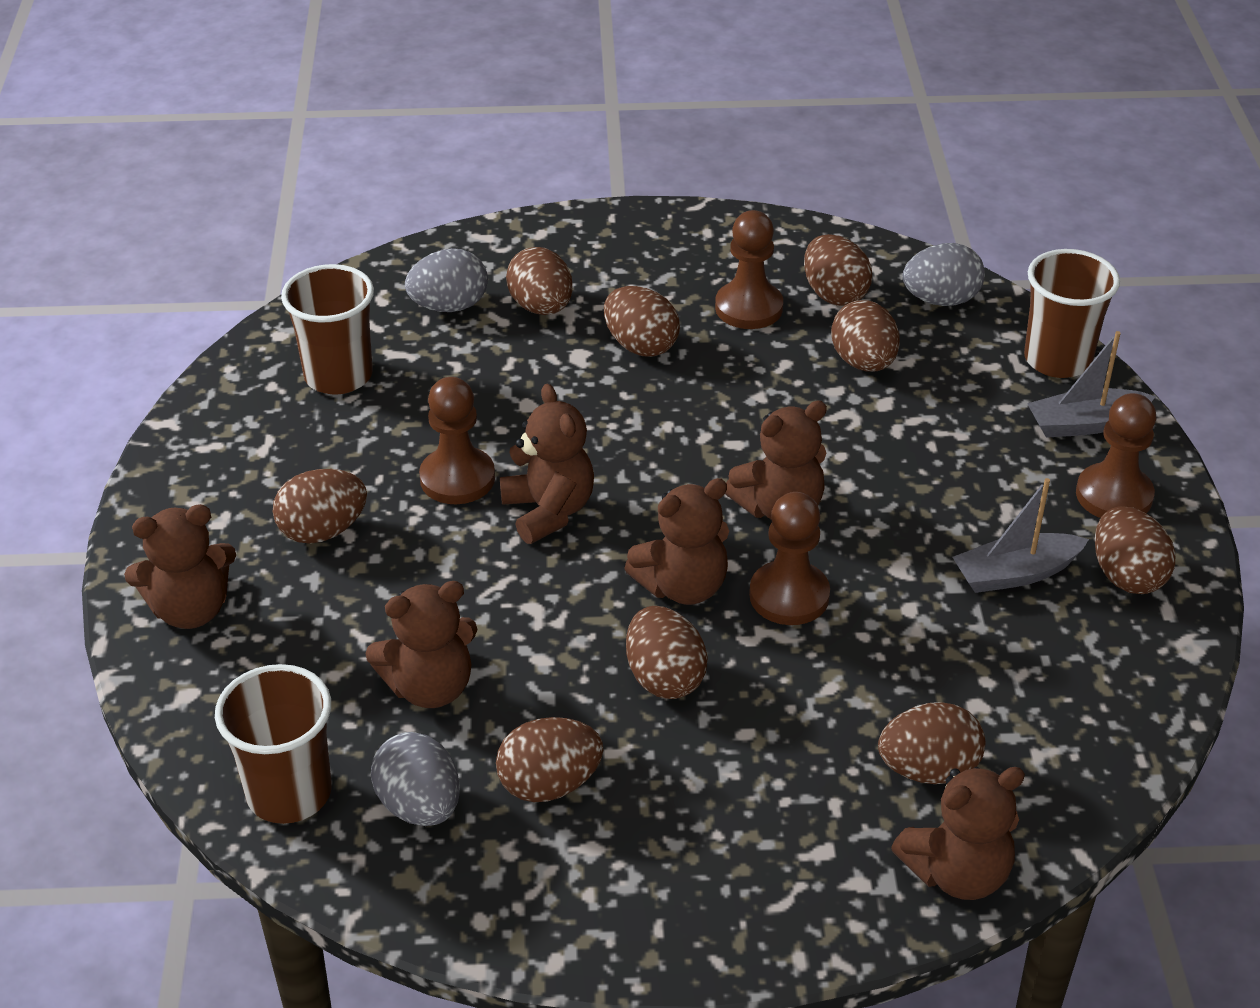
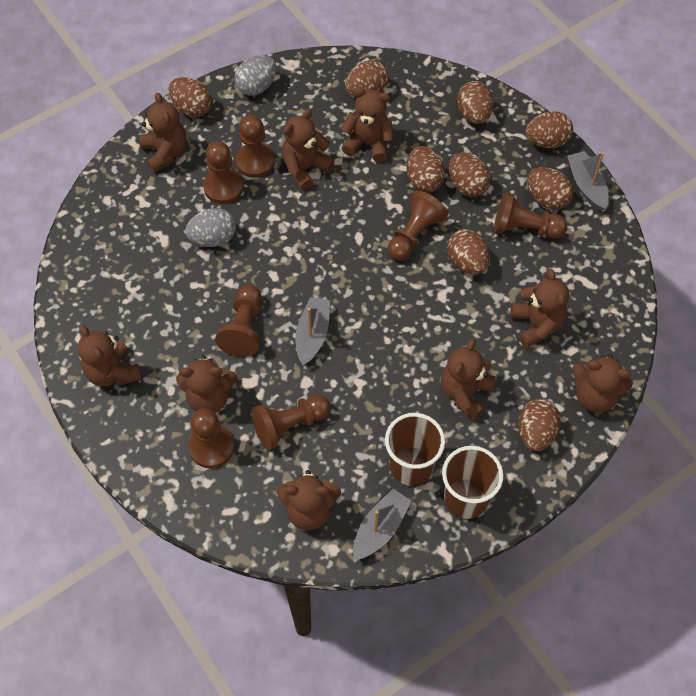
brown cup: [215,664,332,824] [281,264,374,395] [1024,249,1120,378] = 3 -> [385,413,445,486] [442,446,503,519] = 2
brown pawn: [419,377,495,504] [715,210,783,329] [749,492,830,625] [1076,393,1156,518] = 4 -> [188,408,234,468] [203,141,244,204] [215,285,262,357] [235,115,275,178] [252,394,330,450] [388,191,448,261] [494,192,567,239] = 7
brown teddy bear: [124,504,236,629] [365,581,478,708] [500,384,594,544] [624,478,729,605] [725,400,827,520] [891,767,1025,900] = 6 -> [78,325,142,386] [140,93,187,173] [176,355,237,413] [277,470,341,530] [282,109,335,190] [341,88,394,162] [441,339,496,420] [511,269,569,348] [572,354,633,413] = 9
grey boat: [952,478,1089,593] [1027,331,1156,438] = 2 -> [296,297,330,365] [353,489,411,560] [567,151,609,211] = 3
grey egg: [371,732,460,826] [405,248,488,312] [903,243,985,306] = 3 -> [185,208,236,247] [234,55,277,96] = 2

